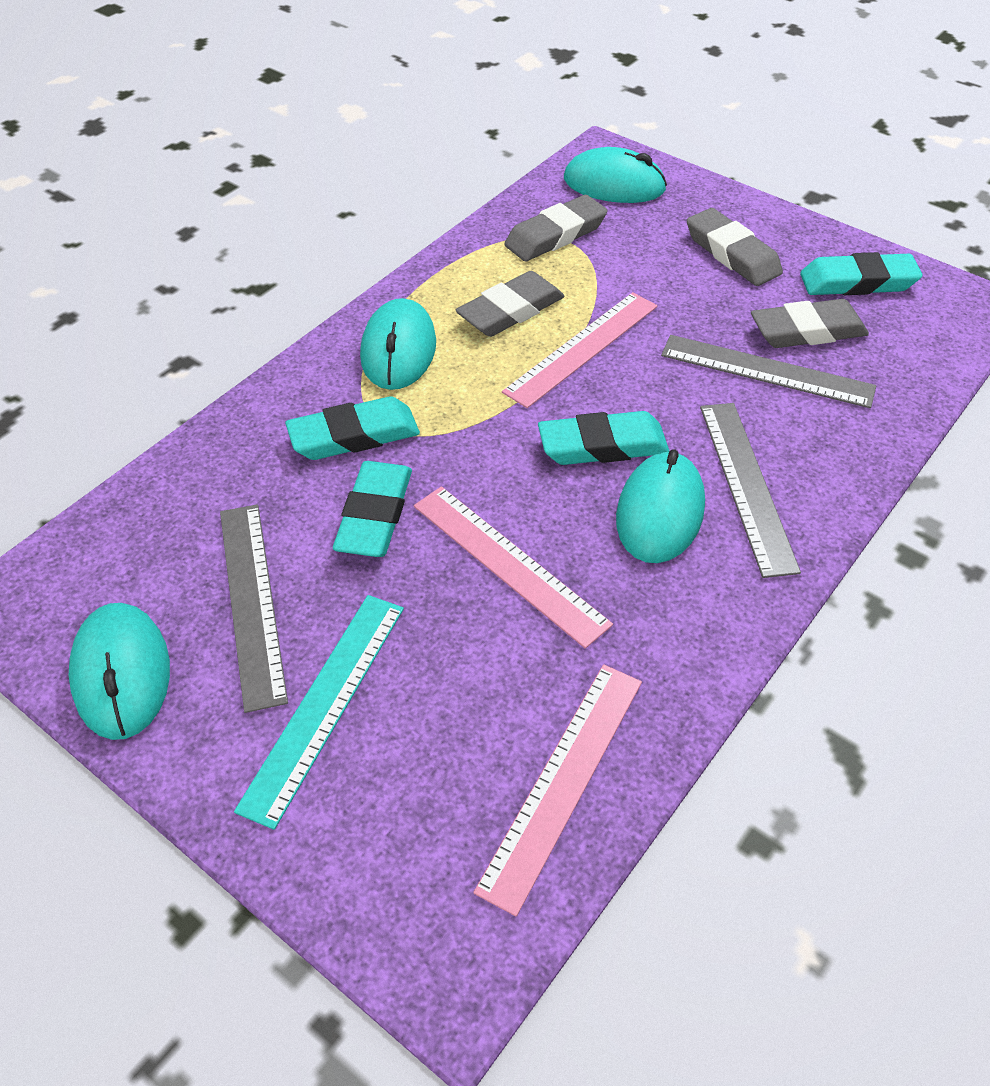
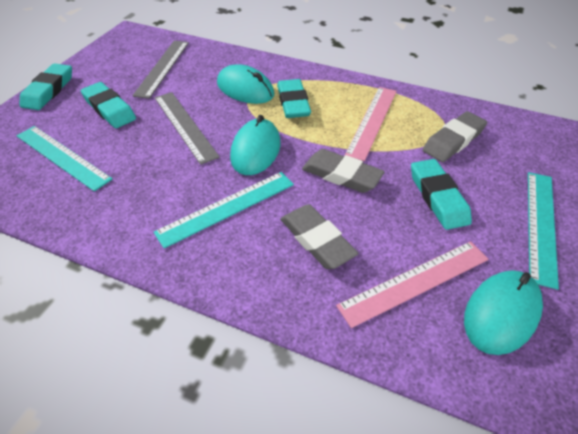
grey eraser: [456,271,565,337] [504,195,608,262] [687,208,783,286] [751,299,869,348] = 4 -> [280,204,359,269] [302,149,385,193] [423,111,487,162] = 3
grey ruler: [220,504,288,713] [661,335,876,408] [700,403,801,578] = 3 -> [132,41,189,99] [155,92,220,165] = 2
pink ruler: [414,486,613,649] [473,664,642,916] [502,292,657,408] = 3 -> [336,241,489,328] [345,87,397,161] = 2
turquoise mouse: [69,603,170,740] [360,298,436,390] [564,147,667,203] [616,449,705,563] = 4 -> [217,64,274,104] [230,115,280,175] [464,270,543,355] = 3
turquoise ruler: [234,595,404,830] = 1 -> [16,126,112,191] [154,172,294,248] [528,172,559,290] = 3

